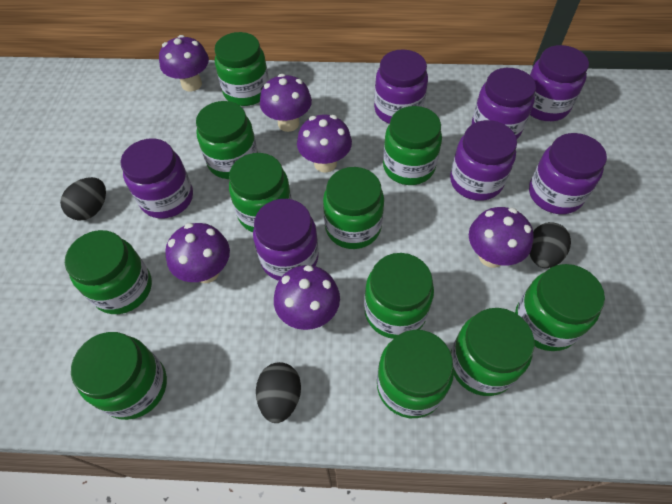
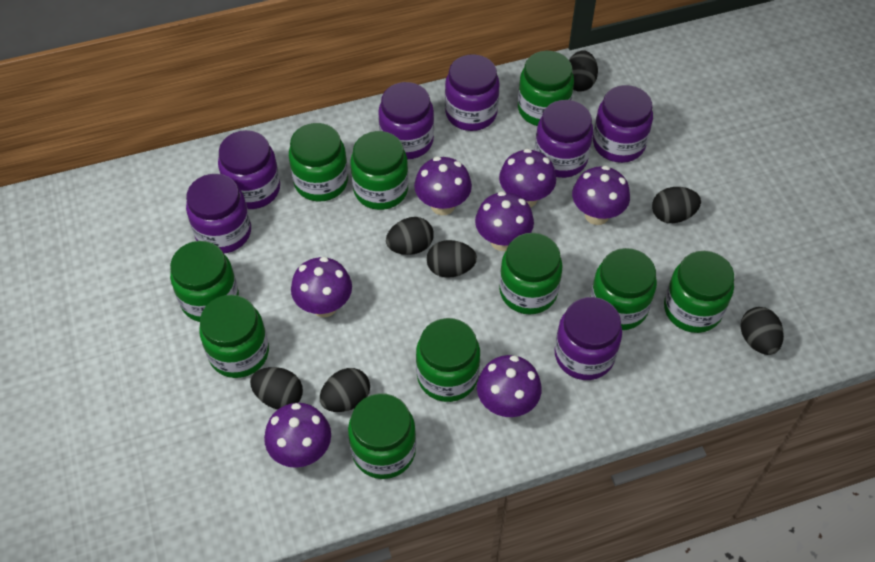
black egg: [60,177,106,221] [256,362,301,423] [530,222,571,268] = 3 -> [250,367,303,409] [320,368,370,412] [386,217,434,255] [427,240,477,278] [569,50,598,92] [652,187,701,223] [740,307,784,355] = 7
green jar: [65,230,152,314] [71,332,167,420] [196,101,258,179] [215,32,269,106] [229,153,292,232] [323,167,384,249] [364,253,434,339] [377,330,454,418] [383,106,442,185] [451,308,534,396] [515,264,605,351] = 11 -> [170,241,239,322] [199,295,269,378] [289,123,348,202] [348,393,416,479] [351,131,409,210] [416,318,480,402] [499,233,563,314] [518,51,574,126] [590,248,657,330] [664,251,734,333] = 10
purple mushroom: [159,35,209,92] [165,223,230,283] [260,74,312,132] [274,265,340,330] [297,115,352,173] [469,207,534,268] = 6 -> [264,403,331,468] [291,257,352,317] [414,156,472,215] [475,191,534,251] [477,355,542,417] [499,148,556,207] [572,166,630,225] = 7

